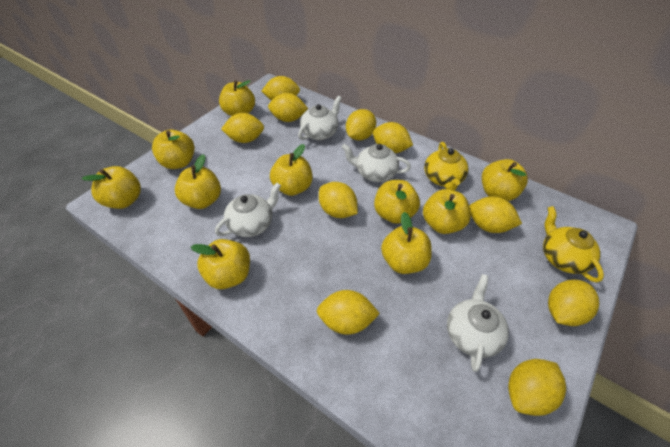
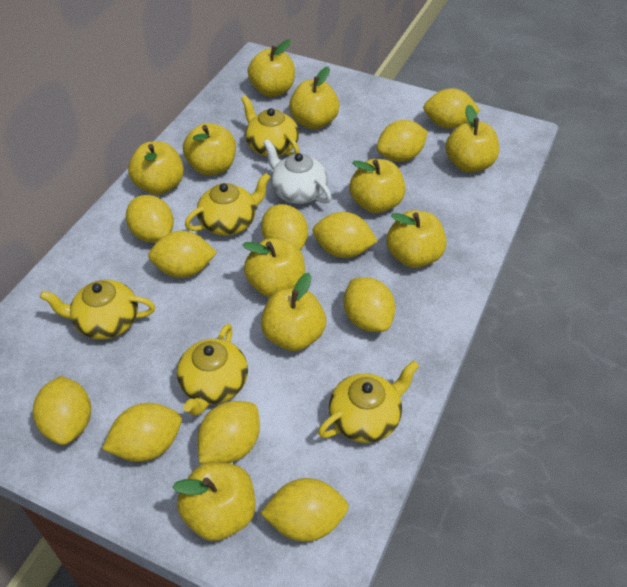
white teapot: [215,183,281,237] [298,96,342,140] [342,144,411,182] [447,274,509,372] = 4 -> [263,139,332,204] = 1
yellow lemon: [221,113,264,143] [262,76,300,101] [268,93,308,122] [317,290,380,335] [319,182,358,218] [346,109,376,140] [373,122,413,153] [469,196,522,233] [508,359,566,416] [548,280,599,326] = 10 -> [33,376,91,445] [102,403,182,462] [126,195,174,243] [148,231,217,278] [198,401,260,463] [260,478,349,542] [261,204,308,250] [313,212,378,258] [344,277,395,332] [377,120,428,162] [423,88,480,129] = 11
yellow teapot: [424,142,469,191] [543,206,604,283] = 2 -> [40,280,155,340] [177,324,248,416] [185,173,271,235] [241,95,299,156] [318,360,419,443] = 5

